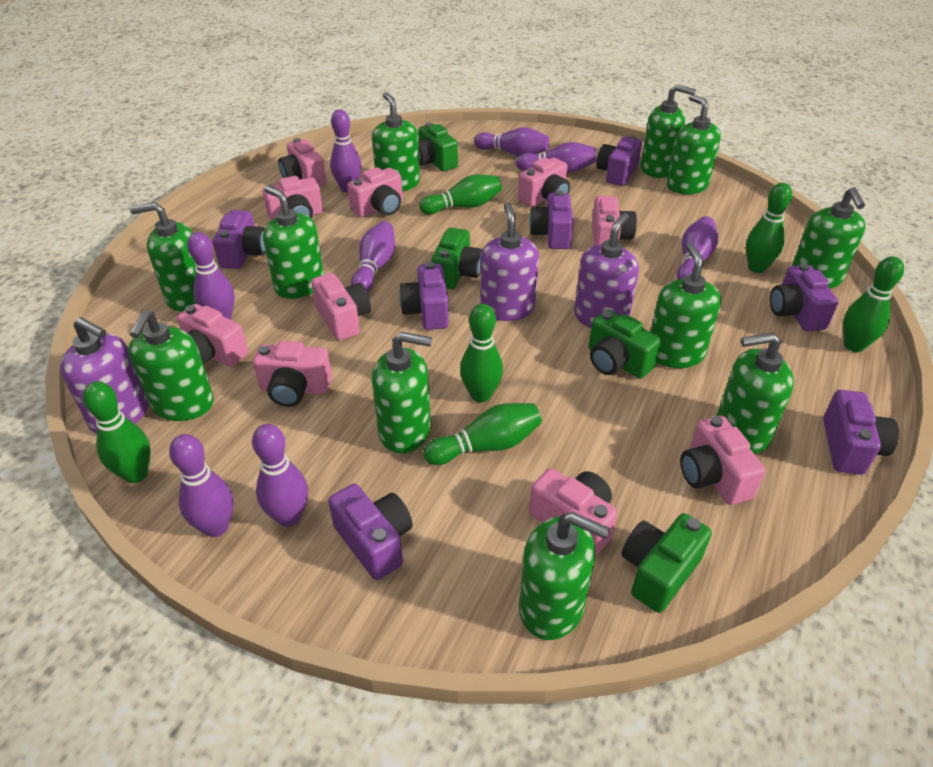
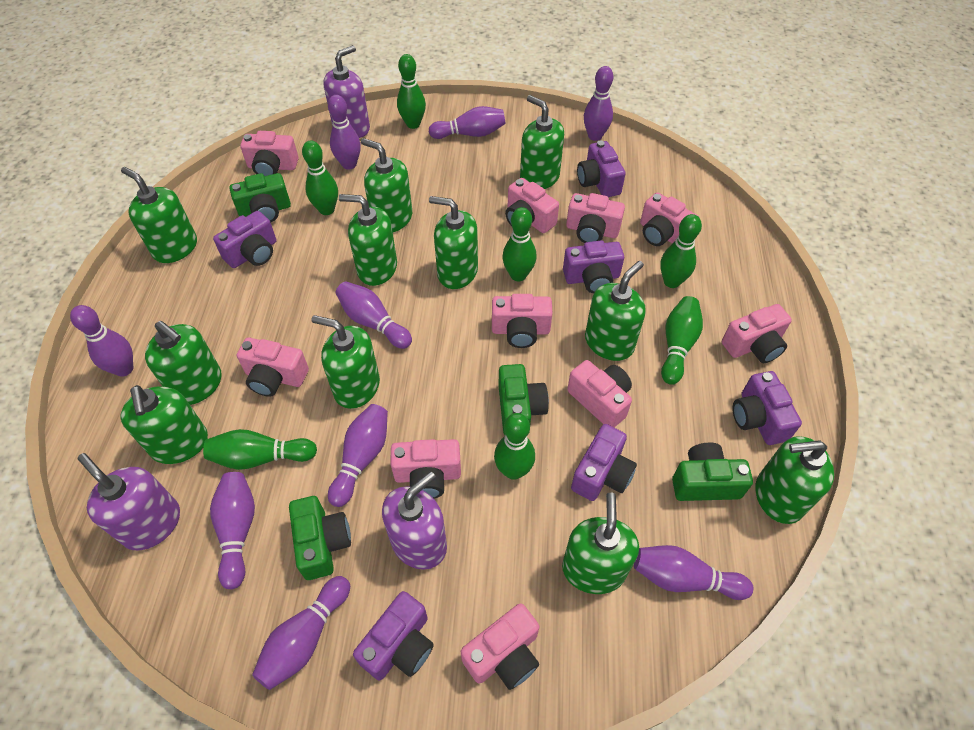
green bowling pin: [83,381,151,483] [419,174,502,215] [423,403,542,465] [460,304,503,402] [746,183,792,273] [843,256,904,352] = 6 -> [203,429,317,470] [302,140,338,215] [397,54,426,129] [494,413,535,480] [502,207,537,281] [660,214,702,288] [661,296,703,385] = 7
purple bowling pin: [169,434,234,537] [187,232,235,320] [252,424,308,527] [330,109,362,193] [351,221,395,292] [474,127,549,157] [516,142,596,173] [677,216,718,280] = 8 -> [70,305,133,377] [210,472,255,590] [252,576,350,690] [328,95,361,170] [328,404,388,507] [335,281,412,349] [429,106,506,139] [584,66,613,141] [634,545,753,600] = 9
purple camera: [212,210,266,269] [328,484,413,580] [399,262,449,330] [529,191,574,249] [596,135,642,186] [770,263,839,331] [823,390,899,475] = 7 -> [213,211,276,268] [353,591,434,680] [563,241,624,293] [571,424,637,501] [577,140,626,197] [733,371,802,445] = 6

